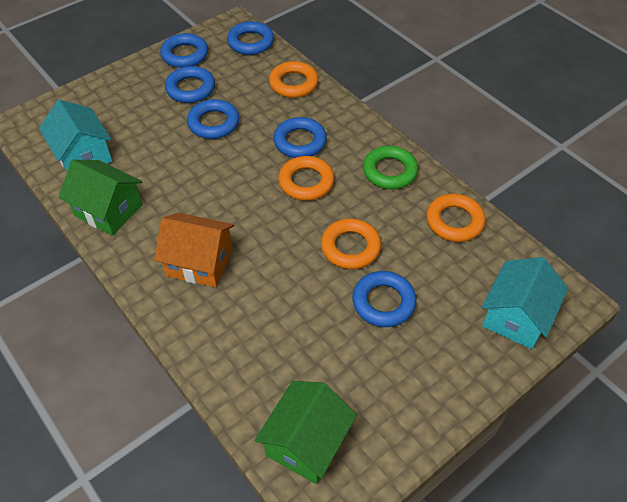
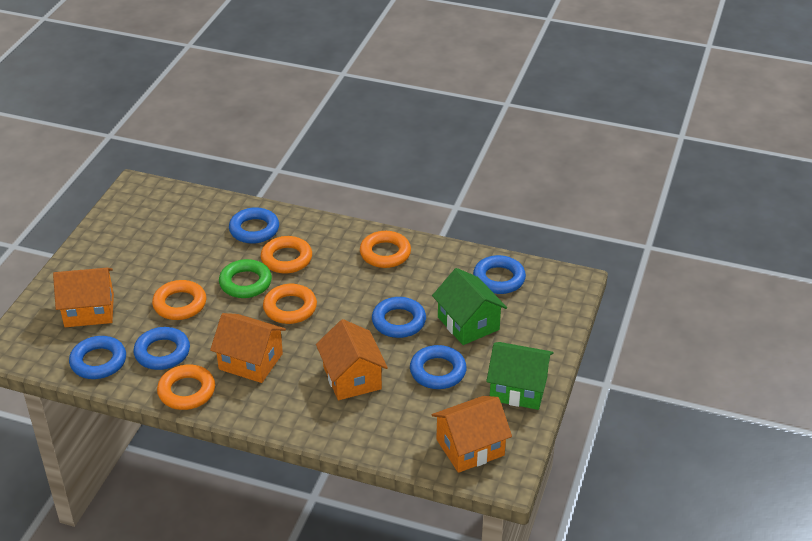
orange house: [154,213,234,287] = 1 -> [53,268,114,327] [210,313,286,383] [316,319,388,400] [431,396,512,473] = 4
orange ring: [269,61,319,98] [278,156,334,201] [321,218,381,269] [426,194,485,242] = 4 -> [152,280,206,320] [157,365,215,410] [261,236,312,274] [263,284,317,324] [360,231,411,268] = 5
turquoise house: [39,99,112,171] [482,257,568,349] = 2 -> none = 0

